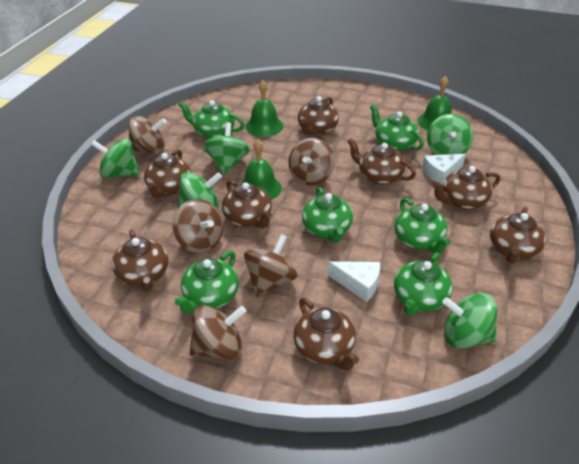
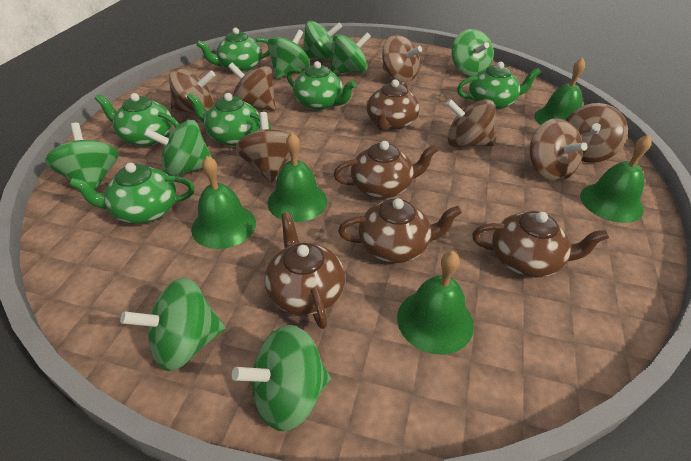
brown spinning top: [129,116,167,154] [173,199,223,253] [190,305,246,359] [244,234,297,297] [288,138,335,186] = 5 -> [169,68,216,113] [228,63,276,111] [235,112,291,183] [382,35,422,82] [446,99,496,147] [530,118,588,181] [566,103,628,163] = 7
brown teapot: [112,229,168,292] [144,149,191,198] [222,180,272,228] [293,297,359,371] [298,96,339,135] [347,138,416,185] [432,166,500,209] [490,207,546,263] = 8 -> [265,212,345,329] [333,141,438,199] [338,198,462,263] [367,79,419,131] [472,211,609,278] = 5
green bell: [240,139,282,200] [245,80,283,137] [417,76,451,131] = 3 -> [191,156,256,249] [268,133,327,222] [397,251,474,355] [534,58,585,125] [580,134,652,223] = 5
green spinning top: [91,138,140,178] [177,172,222,209] [203,123,250,175] [427,114,473,155] [442,293,497,349] = 5 -> [45,123,118,191] [120,277,225,371] [144,120,212,176] [232,325,331,431] [267,29,310,79] [302,21,342,61] [330,32,371,74] [452,29,494,76] = 8
white cheese: [327,261,380,302] [422,154,466,185] = 2 -> none = 0

